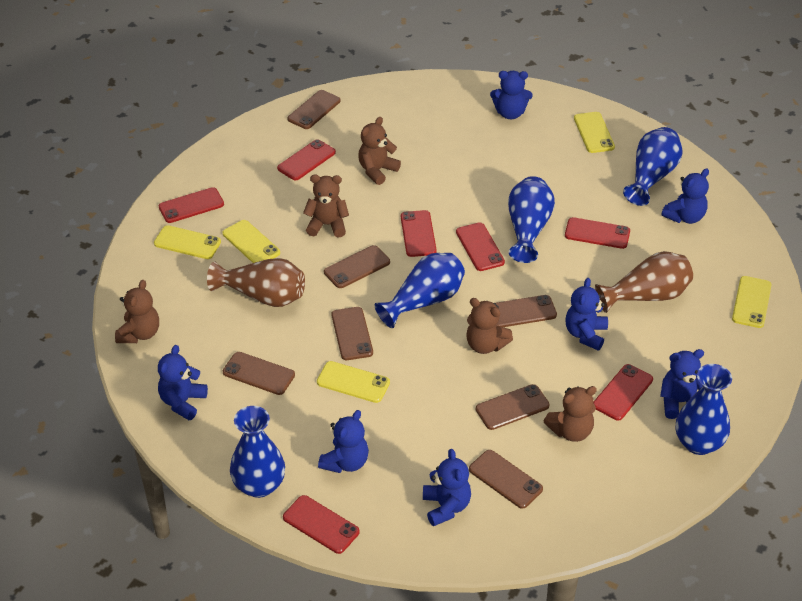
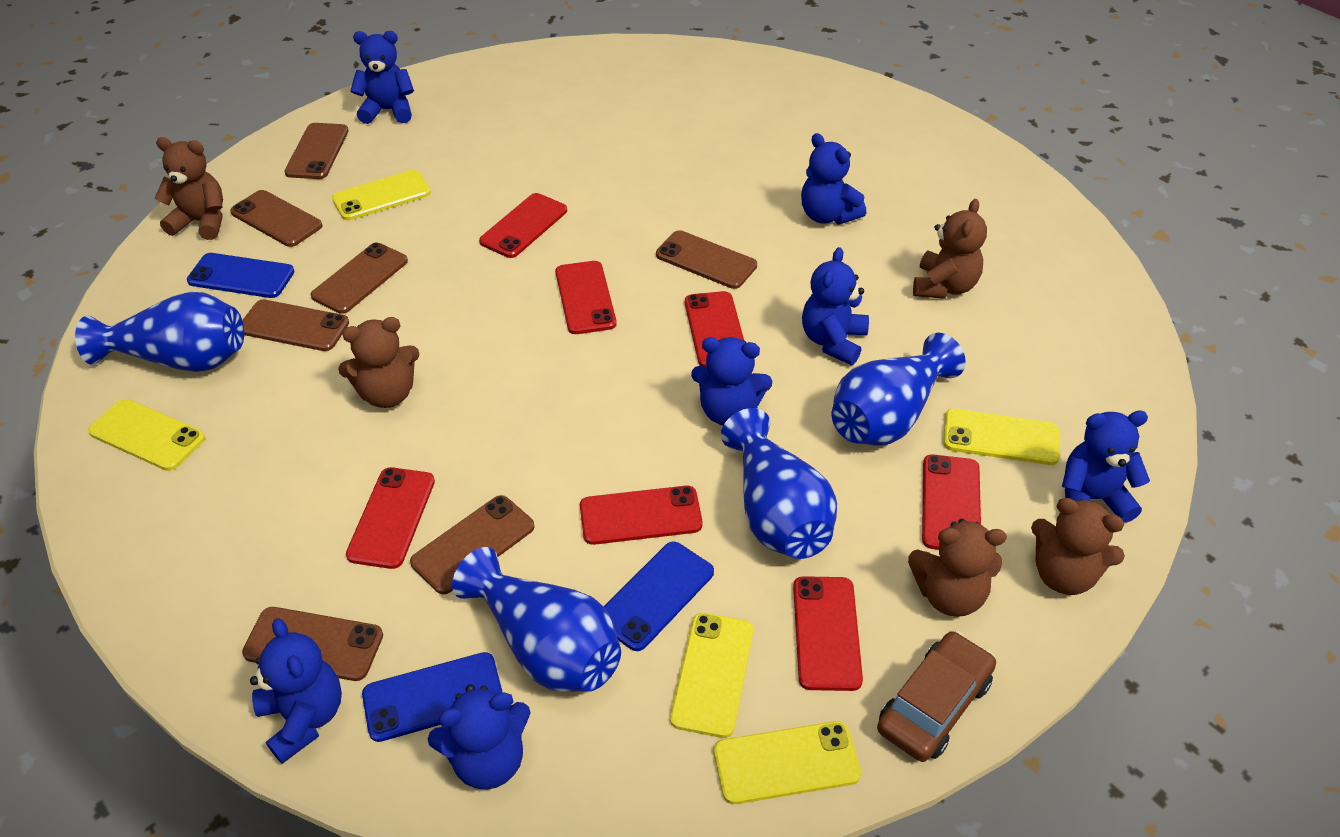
blue phone: none = 0 -> [187,253,295,298] [362,652,503,742] [604,541,714,651] = 3
blue vase: [230,406,285,498] [375,253,465,328] [508,176,555,263] [623,127,683,206] [676,364,732,455] = 5 -> [75,292,244,372] [452,547,621,692] [721,408,837,559] [832,333,966,446] = 4
brown car: none = 0 -> [877,631,996,762] = 1
brown vase: [207,258,305,307] [595,251,693,313] = 2 -> none = 0

